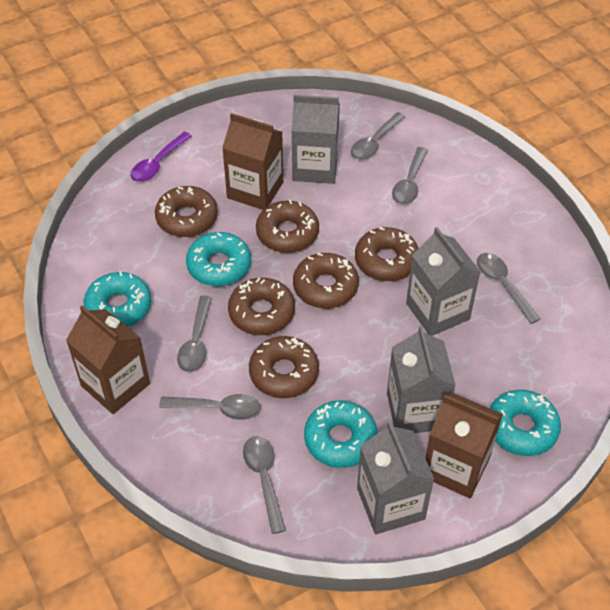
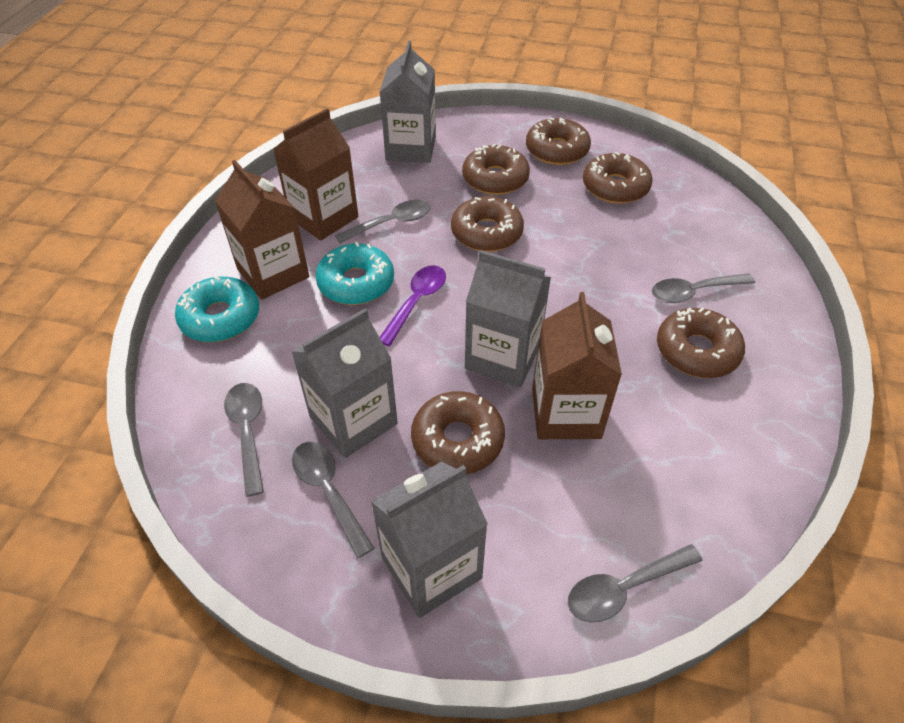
grey spoon: [159,394,261,420] [177,295,212,372] [243,436,286,534] [351,112,405,160] [392,147,428,205] [477,253,540,324] = 6 -> [224,383,264,497] [292,442,374,558] [335,200,431,243] [568,544,703,623] [652,273,755,303] = 5
turquoise donut: [84,271,151,327] [186,232,251,286] [304,401,378,468] [490,390,561,456] = 4 -> [175,276,259,342] [316,242,394,305] = 2

